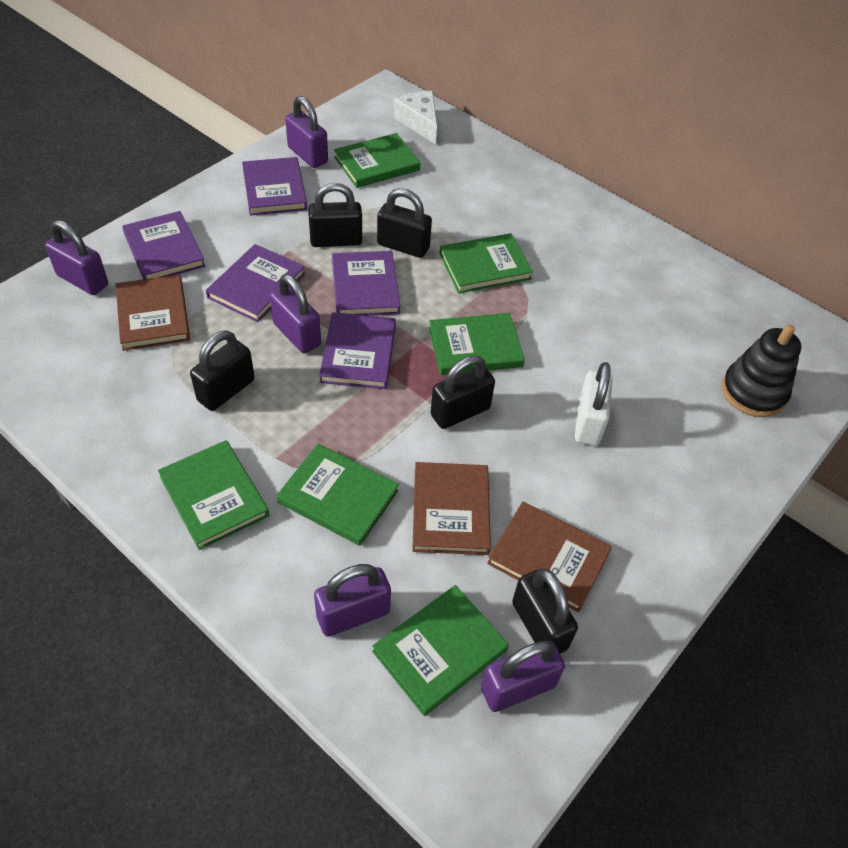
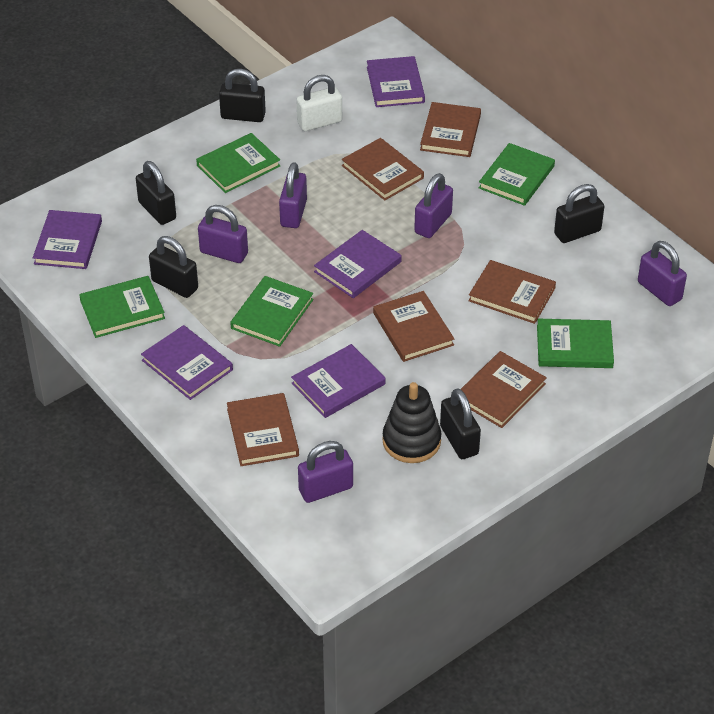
brown book: [116,275,190,351] [412,462,491,555] [487,502,612,612] = 3 -> [227,393,299,466] [342,138,424,200] [373,291,455,362] [420,102,481,157] [460,351,547,428] [468,260,556,324] = 6
green book: [158,440,269,550] [276,444,399,546] [334,133,420,188] [372,585,509,716] [429,313,525,375] [439,233,533,293] = 6 -> [79,276,165,338] [196,133,280,193] [230,276,313,347] [479,143,555,206] [537,319,614,368] = 5
white cheese: [394,91,437,144] = 1 -> none = 0

